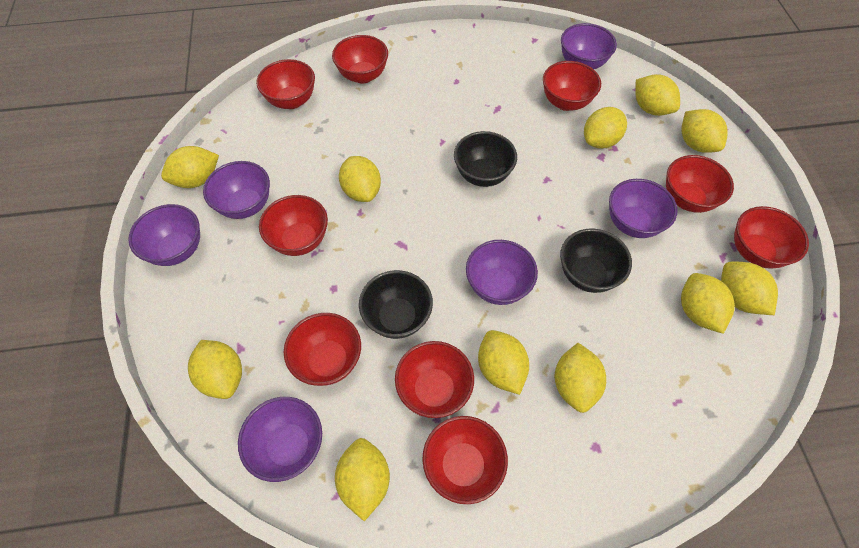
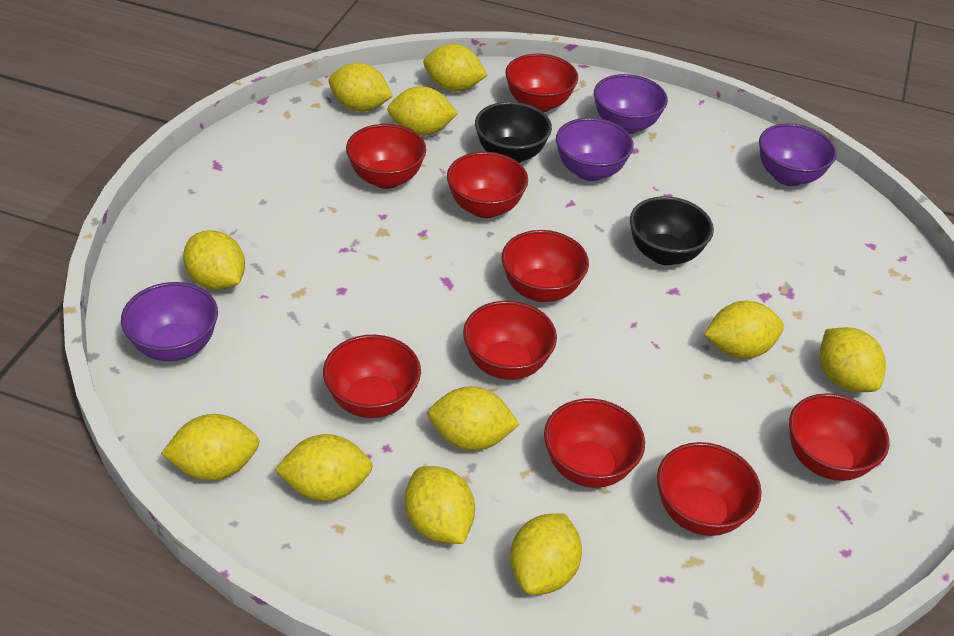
black bowl: [359,270,433,339] [454,131,517,187] [560,228,632,293] = 3 -> [475,102,552,163] [630,196,714,265] = 2
purple bowl: [128,204,200,266] [203,161,270,219] [238,397,322,482] [466,240,538,305] [561,23,617,69] [609,179,678,238] = 6 -> [121,282,218,361] [556,118,634,181] [594,74,668,134] [759,123,837,186] = 4

